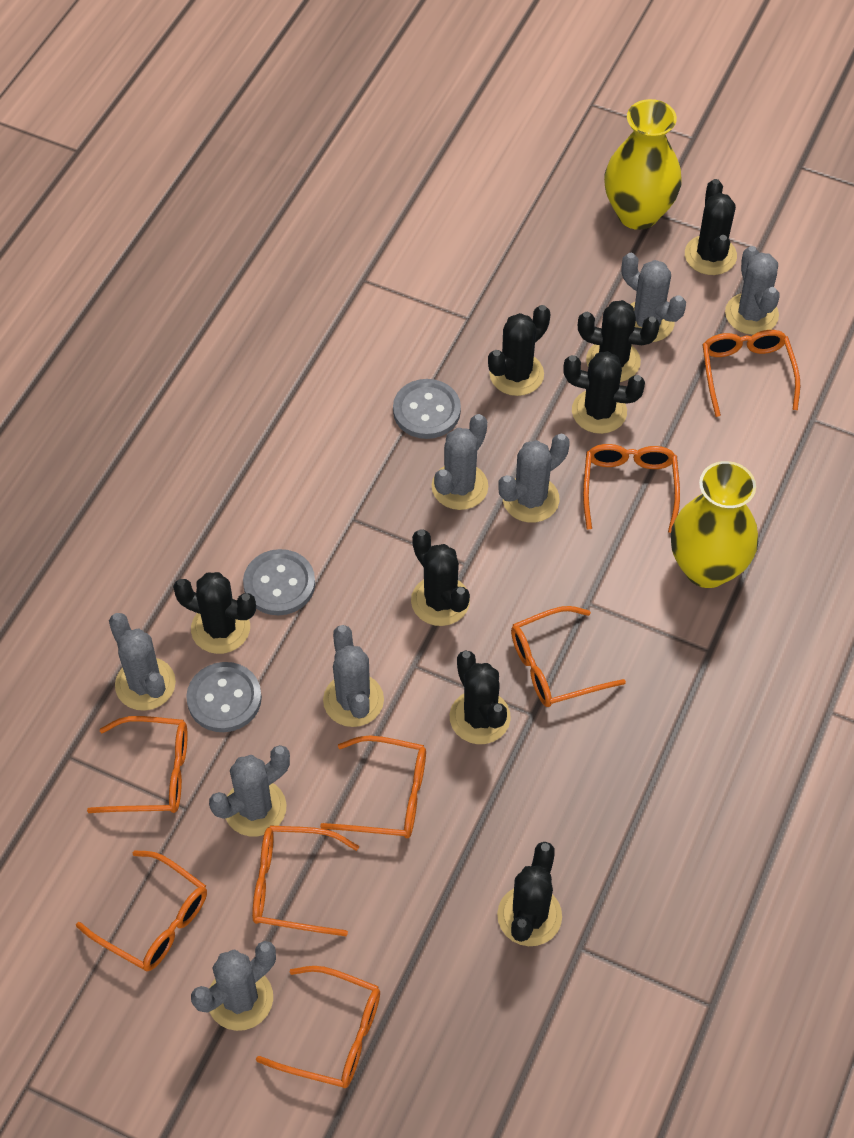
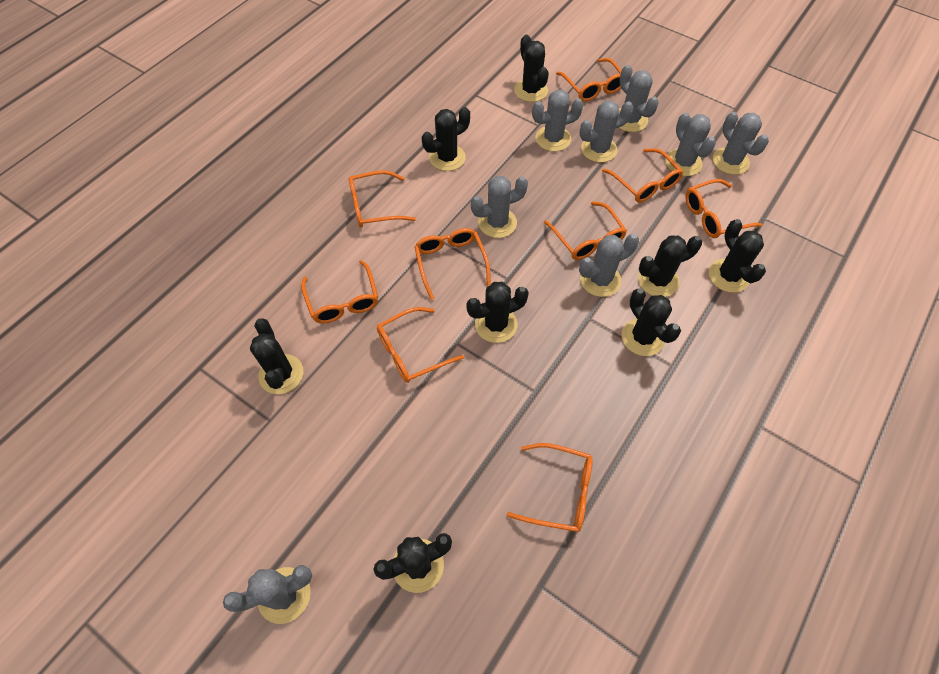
grey button: [186,662,262,732] [243,549,315,615] [393,379,461,439] = 3 -> none = 0
orange glasses: [76,850,207,971] [87,716,188,813] [252,825,359,936] [256,966,380,1088] [320,736,426,838] [511,606,626,707] [583,444,680,533] [702,330,800,417] = 8 -> [301,260,378,324] [349,170,416,228] [377,307,464,383] [414,228,491,300] [507,443,593,532] [544,201,627,260] [556,58,621,102] [602,148,683,203] [685,179,762,238] = 9
yellow vase: [604,99,682,230] [671,461,758,588] = 2 -> none = 0

